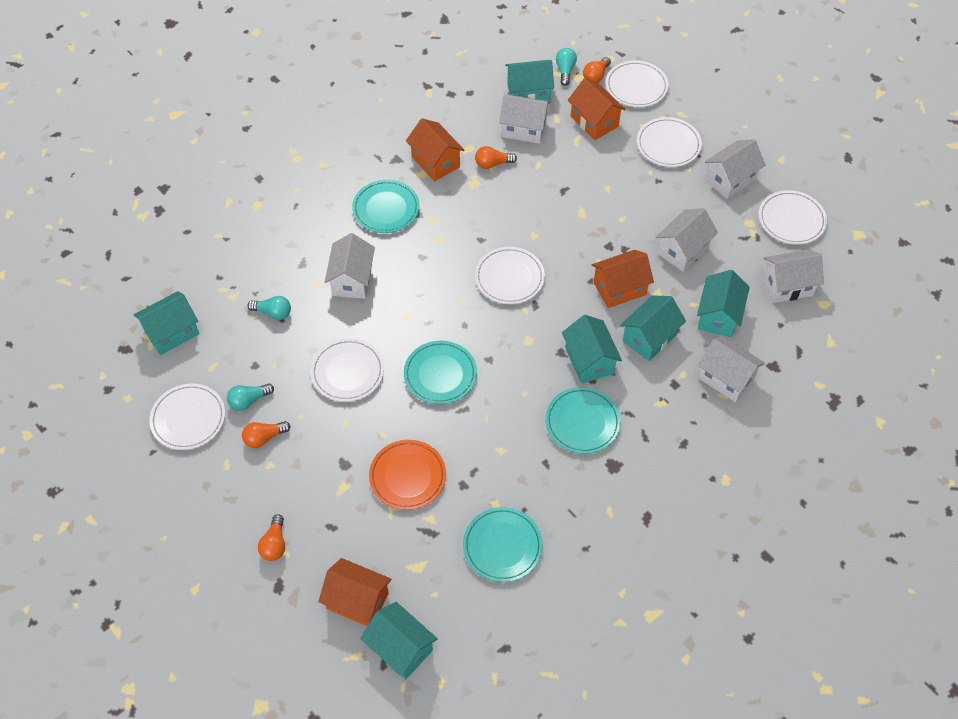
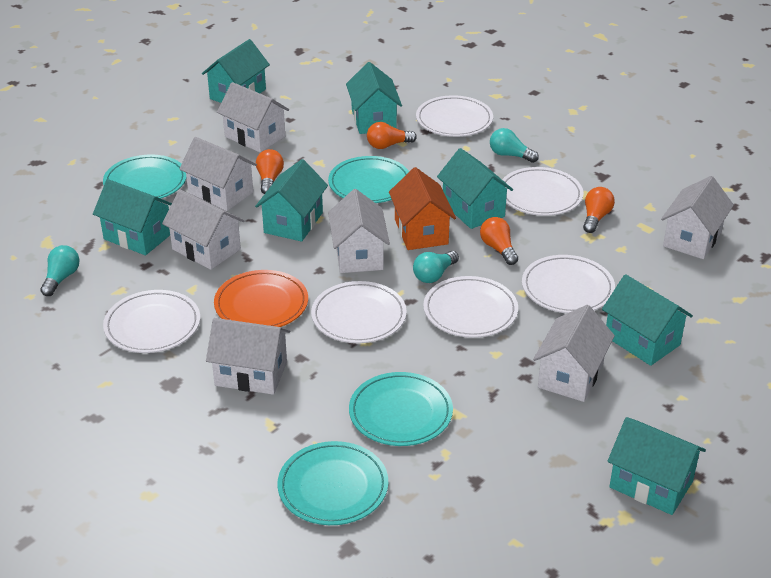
orange house: [318,558,391,626] [406,118,464,181] [568,78,626,140] [592,250,654,308] = 4 -> [389,167,456,250] = 1
turquoise house: [134,291,199,355] [360,602,438,680] [505,60,554,101] [562,315,622,384] [620,295,686,361] [697,270,750,337] = 6 -> [93,179,172,255] [202,39,270,103] [255,159,328,242] [346,62,402,134] [437,148,513,229] [602,274,693,366] [608,417,706,515] = 7
white house: [325,233,375,299] [499,94,550,144] [656,208,718,272] [697,336,765,402] [704,139,766,199] [762,249,824,303] = 6 -> [162,190,245,270] [180,137,257,211] [206,318,290,395] [217,82,289,152] [328,189,390,273] [533,305,615,402] [661,176,734,259] = 7

